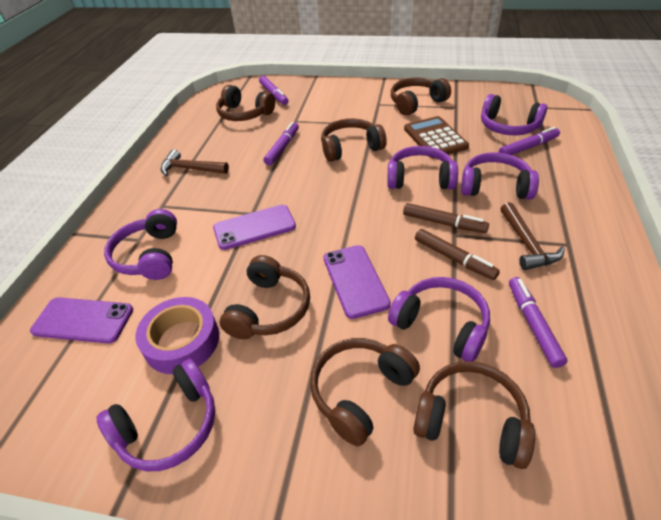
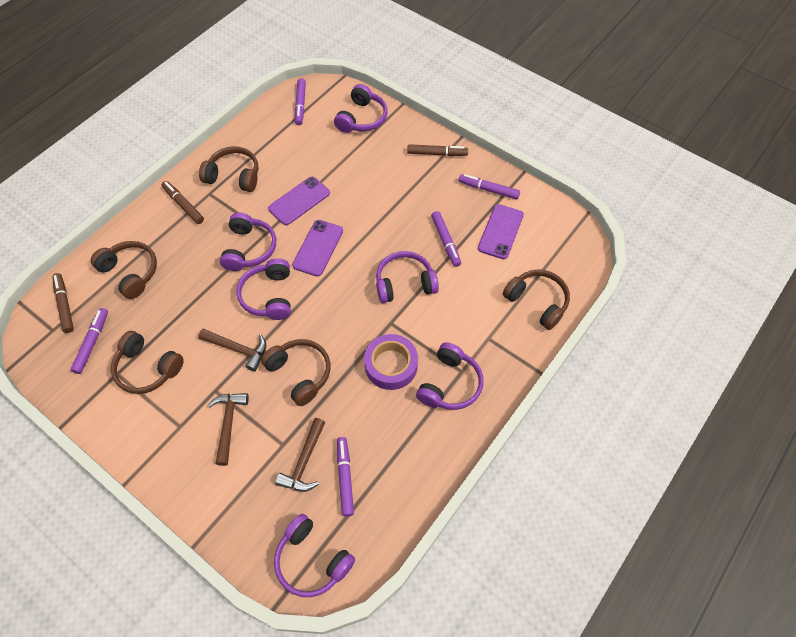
brown calculator: [404,116,469,158] = 1 -> none = 0
brown hammer: [160,149,229,176] [500,202,565,270] = 2 -> [198,329,266,371] [207,393,249,466] [275,418,325,492] = 3
brown headphones: [216,85,275,121] [220,255,310,339] [310,338,420,446] [321,118,387,162] [391,78,451,116] [413,361,535,469] = 6 -> [91,241,157,299] [111,331,184,394] [199,146,258,192] [261,339,331,406] [503,269,570,330] = 5
brown marker: [403,203,489,233] [415,229,500,280] = 2 -> [52,273,74,333] [162,181,204,224] [407,144,468,156] = 3
purple marker: [259,76,288,105] [264,122,299,165] [499,127,560,155] [509,277,568,368] = 4 -> [71,308,108,374] [295,79,306,125] [337,437,354,517] [431,211,461,267] [459,174,520,199] = 5

